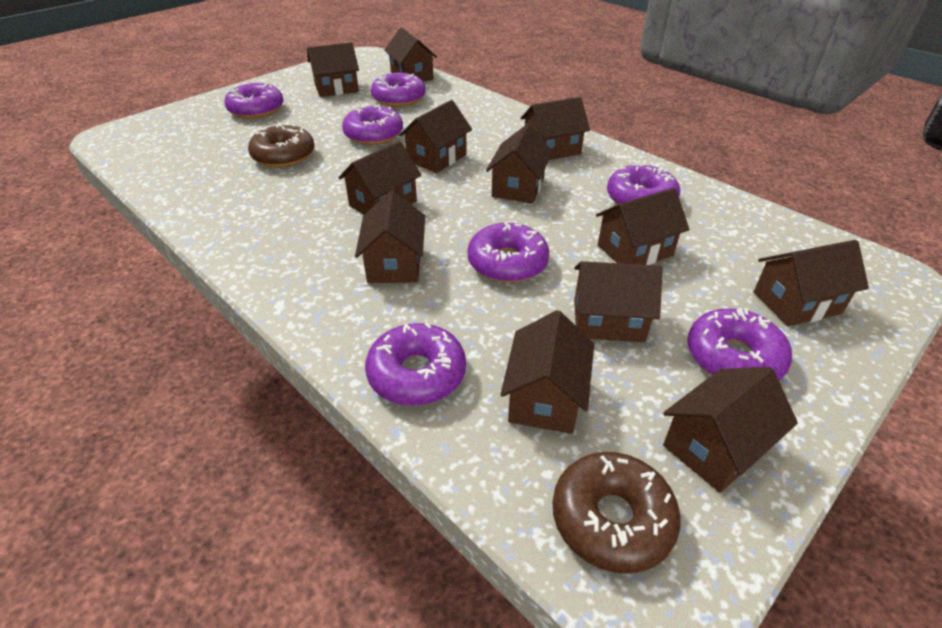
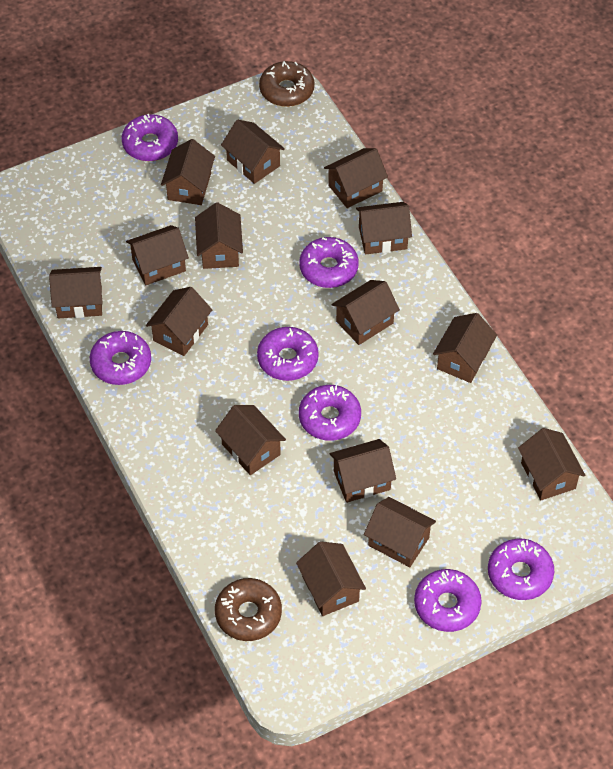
brown house: [307,42,359,97] [338,141,421,215] [355,190,425,283] [384,28,437,82] [399,100,472,173] [486,124,553,204] [500,310,594,434] [521,97,590,160] [574,261,663,342] [596,188,689,265] [663,367,798,493] [754,240,869,326] = 12 -> [49,267,103,318] [126,225,189,285] [146,287,212,356] [161,139,215,205] [195,202,243,269] [215,405,286,475] [221,120,285,184] [296,541,366,616] [324,148,388,208] [330,439,396,503] [331,280,400,345] [356,202,412,254] [364,497,436,567] [433,313,497,383] [518,428,585,500] = 15

